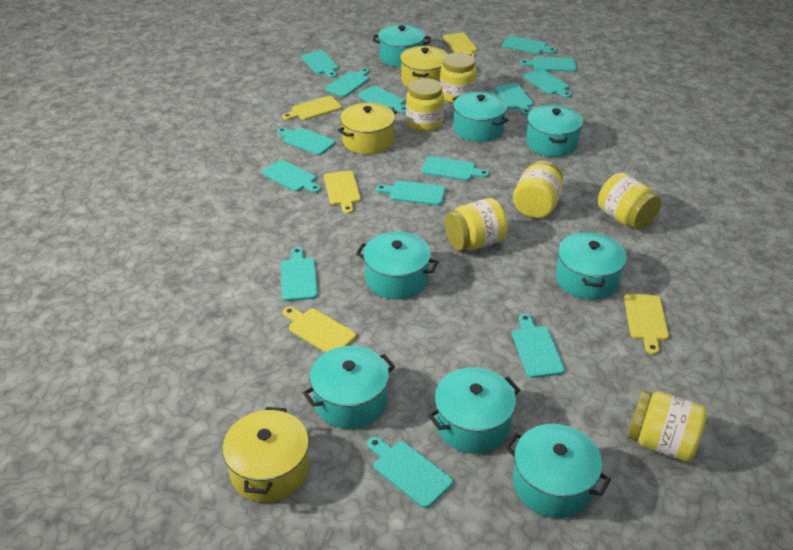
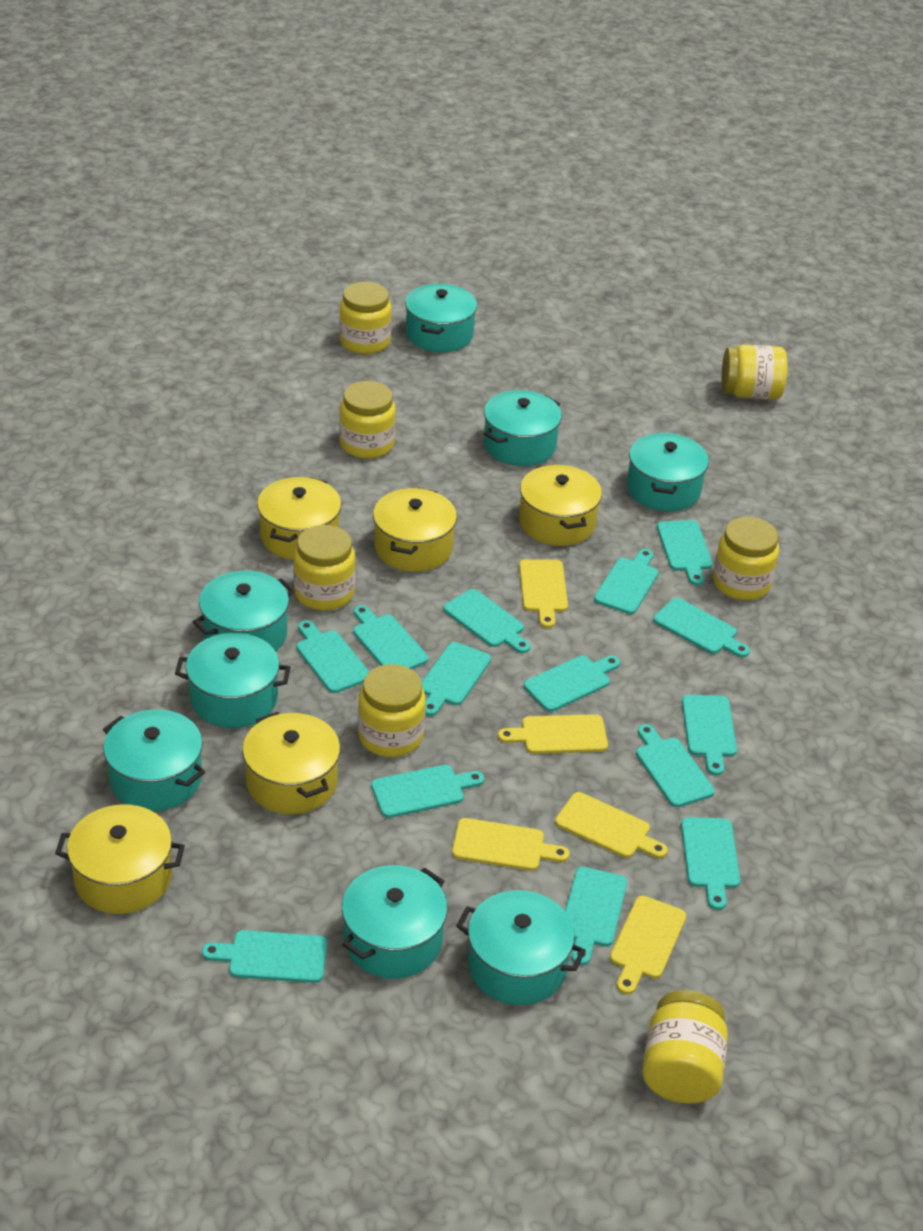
yellow jar: [406,78,444,131] [440,53,477,103] [445,198,508,251] [513,161,563,218] [598,172,661,230] [628,390,707,462] = 6 -> [293,525,356,611] [339,282,392,354] [339,381,396,459] [358,664,426,757] [642,990,728,1104] [713,517,779,600] [721,345,787,399] = 7
yellow pot: [222,407,309,502] [338,103,397,154] [400,46,448,88] = 3 -> [55,804,185,914] [242,712,340,814] [257,477,341,560] [373,488,457,572] [519,464,602,546] = 5

